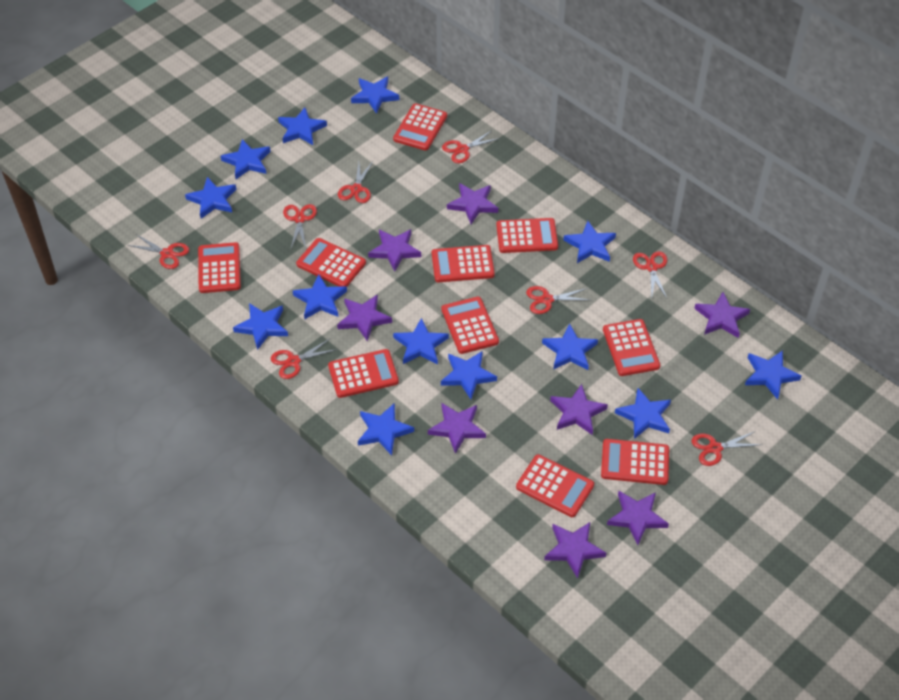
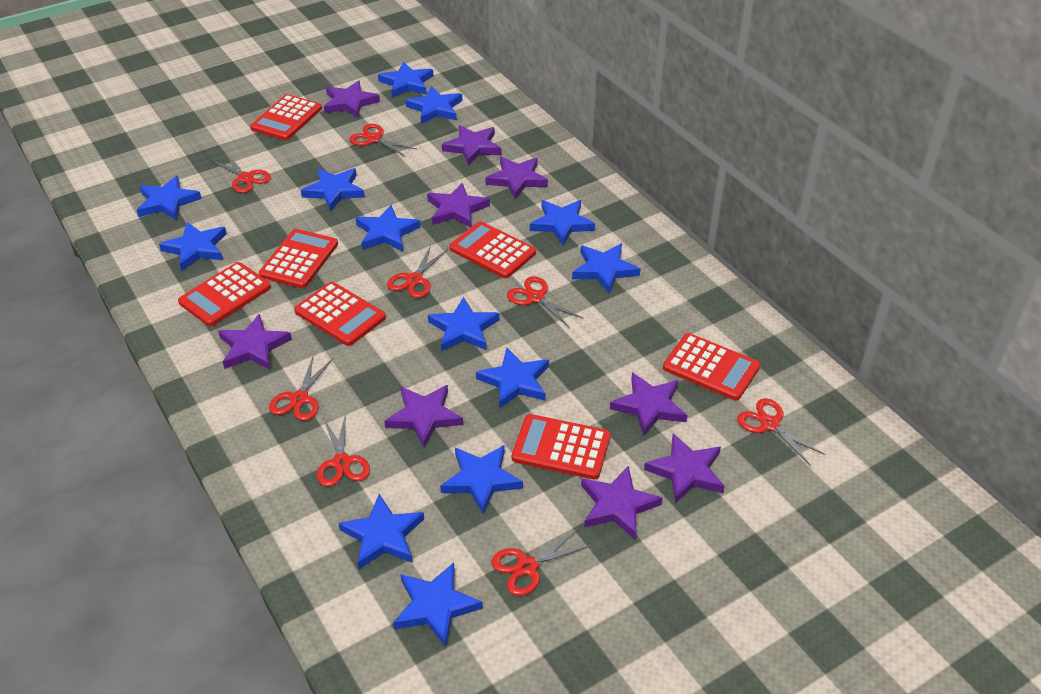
purple star: [337,294,392,341] [368,229,421,271] [428,403,486,454] [447,183,498,224] [544,522,606,579] [550,384,608,435] [607,491,669,545] [694,292,750,338] = 8 -> [218,314,292,370] [324,80,380,118] [384,385,463,448] [427,183,490,228] [442,125,501,166] [485,157,548,199] [581,466,663,539] [610,373,688,436] [644,434,725,503] = 9
red calculator: [198,242,241,293] [296,238,366,287] [328,349,399,398] [393,103,447,151] [432,245,495,282] [441,297,499,354] [496,218,558,253] [516,454,594,517] [601,439,669,485] [603,319,660,376] = 10 -> [178,262,271,326] [250,94,322,140] [259,229,338,288] [294,282,386,346] [449,221,536,278] [512,414,611,479] [663,333,760,401] = 7

